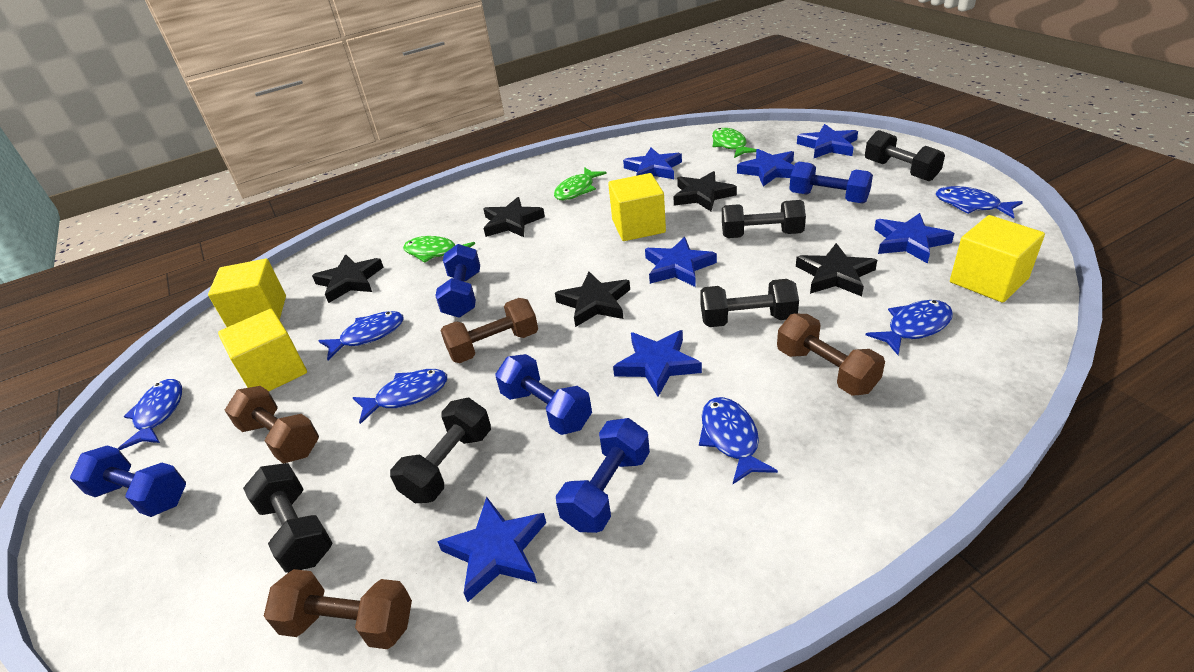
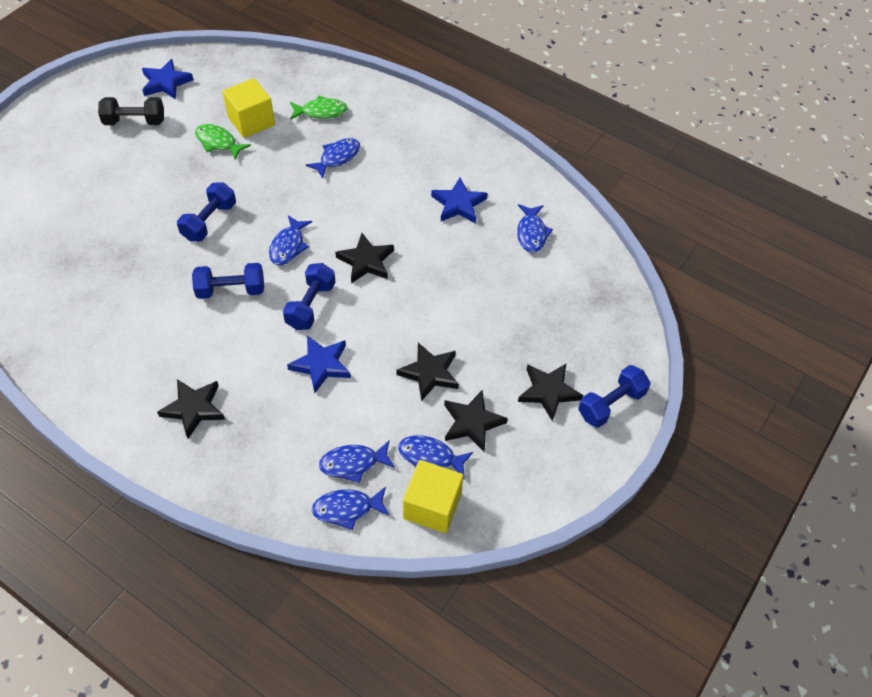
black dumbbell: [243,463,333,573] [390,398,491,503] [700,279,799,327] [722,200,806,238] [865,130,945,181] = 5 -> [98,97,164,125] = 1
blue dumbbell: [70,445,186,517] [435,244,480,318] [495,354,592,435] [556,418,650,533] [789,162,873,204] = 5 -> [177,182,236,242] [192,263,264,299] [283,263,336,330] [578,365,651,428] = 4
blue star: [437,497,546,602] [613,330,702,397] [623,148,682,179] [645,237,717,287] [737,149,794,186] [797,124,858,158] [874,213,954,264] = 7 -> [142,59,193,100] [287,336,351,393] [431,178,488,223] = 3
brown dumbbell: [224,386,319,464] [264,569,412,649] [440,298,538,363] [777,314,885,396] = 4 -> none = 0
green fish: [403,236,475,263] [554,167,607,200] [712,128,756,158] = 3 -> [195,124,251,160] [290,96,348,120] = 2
yellow cube: [208,259,286,327] [218,309,307,391] [608,173,666,241] [950,215,1045,303] = 4 -> [222,78,275,138] [403,460,464,533] = 2

